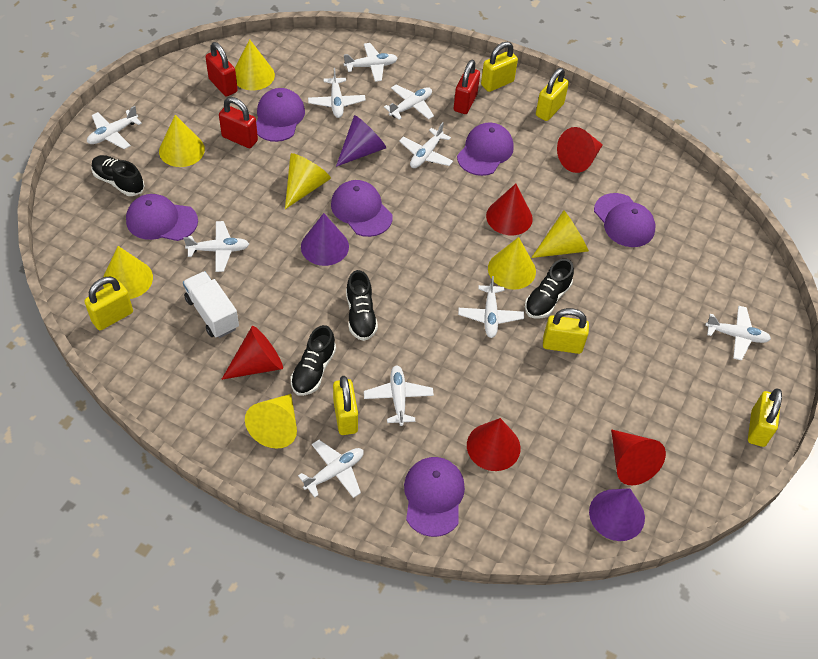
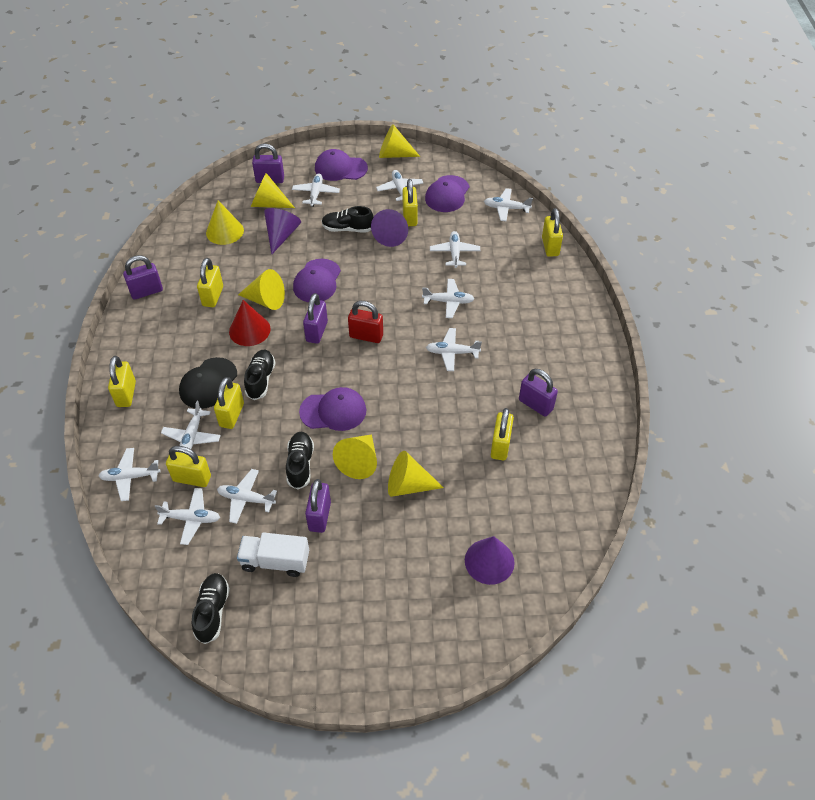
black cap: none = 0 -> [179,357,237,409] = 1
purple cap: [126,194,198,241] [256,88,305,142] [331,180,393,237] [404,457,465,537] [457,122,514,176] [594,193,656,247] = 6 -> [293,259,341,302] [299,387,366,431] [315,149,368,181] [425,175,469,212] = 4
purple padlock: none = 0 -> [123,255,163,299] [252,144,284,183] [303,293,328,344] [305,479,331,533] [519,369,558,417] = 5
red cone: [221,326,283,380] [467,418,520,471] [486,184,533,235] [557,127,603,173] [611,429,666,485] = 5 -> [229,300,271,346] = 1
red padlock: [205,42,238,96] [219,97,258,148] [454,60,480,114] = 3 -> [348,301,383,343] = 1
yellow cone: [103,246,153,299] [159,115,205,167] [235,39,275,90] [245,394,297,449] [285,153,331,209] [488,237,536,290] [531,210,589,258] = 7 -> [206,201,244,245] [238,269,285,310] [251,173,295,208] [333,434,377,479] [379,124,420,158] [388,451,444,497] = 6
yellow padlock: [84,277,133,330] [333,376,358,435] [481,42,518,92] [536,68,569,121] [543,308,589,354] [748,388,782,447] = 6 -> [108,356,136,407] [166,446,211,487] [197,258,223,307] [214,377,244,429] [403,179,418,226] [491,408,514,460] [542,208,563,257] = 7

